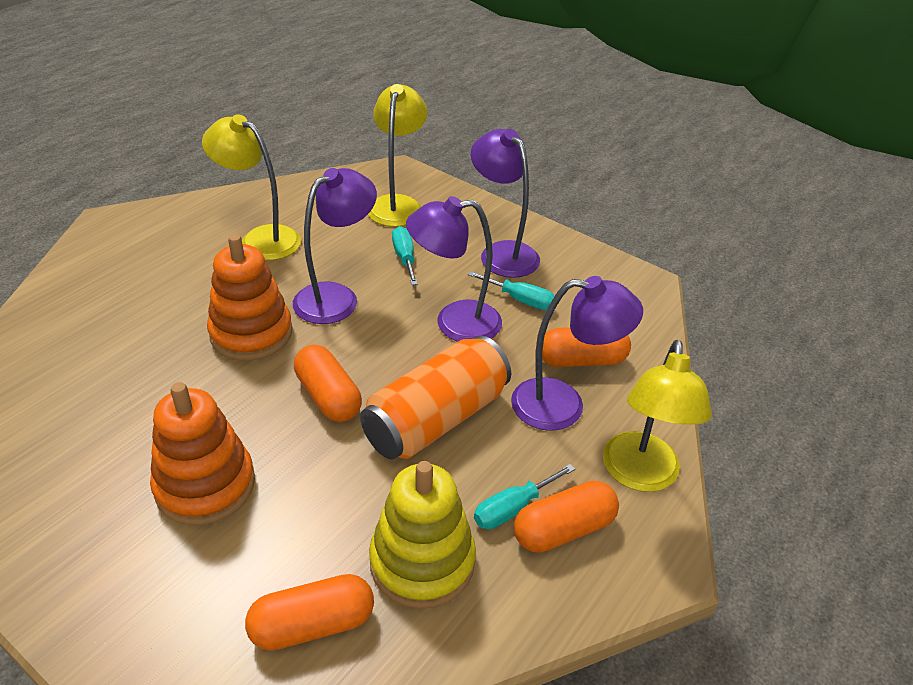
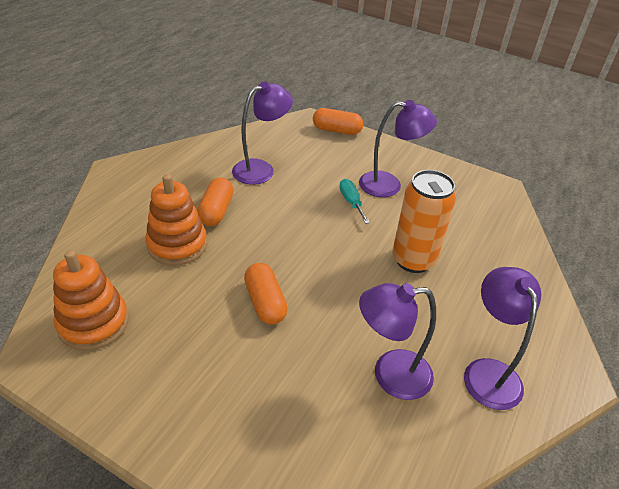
orange capsule: [245,574,374,651] [294,345,362,422] [514,481,619,553] [542,327,631,367] = 4 -> [197,177,233,226] [244,263,288,325] [313,108,363,135] = 3
turquoise screwdriver: [392,226,418,285] [468,271,554,310] [474,464,575,529] = 3 -> [339,179,370,224] = 1
yellow lamp: [202,114,301,260] [368,84,428,227] [603,340,712,492] = 3 -> none = 0
yellow stacking toy: [369,461,476,609] = 1 -> none = 0

